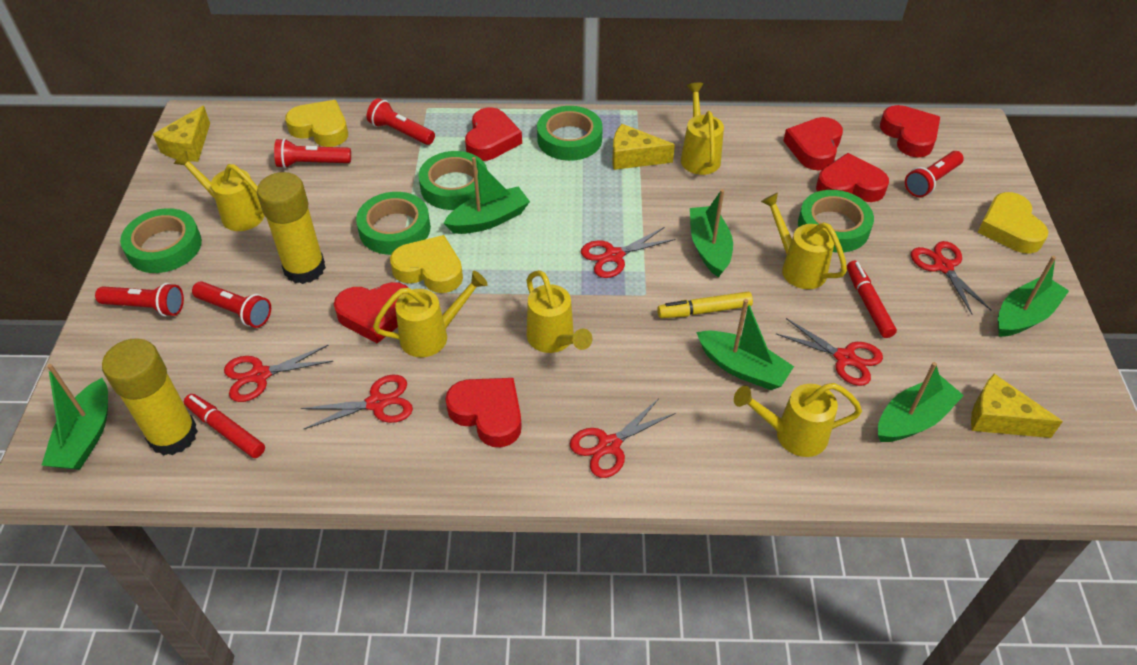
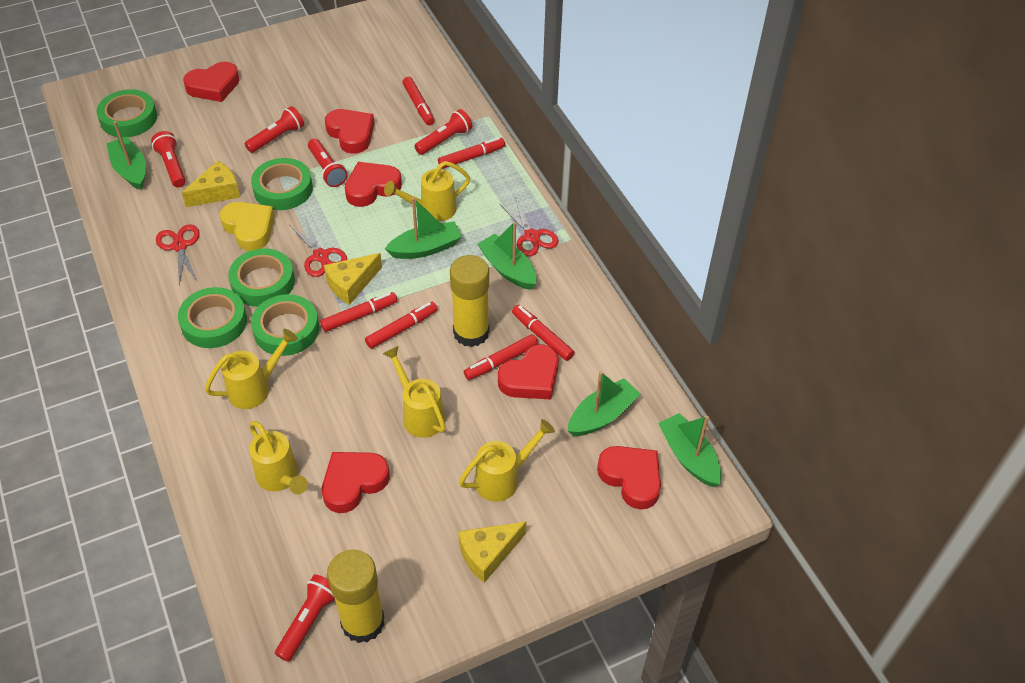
green boat: [41,364,108,470] [443,157,530,234] [690,189,733,278] [696,299,794,390] [878,362,964,442] [998,256,1069,337] = 6 -> [106,121,146,190] [385,198,462,259] [477,222,537,290] [568,371,641,436] [658,413,722,487] = 5
red marker: [184,394,265,458] [847,261,897,338] = 2 -> [320,292,397,332] [365,302,438,349] [402,77,434,125] [438,137,505,169] [464,334,538,380] [512,305,575,361] = 6
red scissors: [224,345,334,402] [301,375,413,429] [570,398,675,478] [581,227,676,278] [776,318,883,386] [911,241,991,315] = 6 -> [156,224,200,286] [290,218,348,277] [500,198,559,256] = 3
yellow heart: [285,100,348,147] [390,235,463,293] [977,192,1048,254] = 3 -> [220,202,275,251] = 1
yellow marker: [657,292,753,318] = 1 -> none = 0
yellow watering can: [174,151,265,231] [373,271,488,357] [527,270,592,353] [681,83,724,175] [734,383,862,457] [761,193,847,289] = 6 -> [205,329,298,409] [249,421,308,494] [383,346,446,438] [384,161,470,221] [459,419,555,502] = 5

